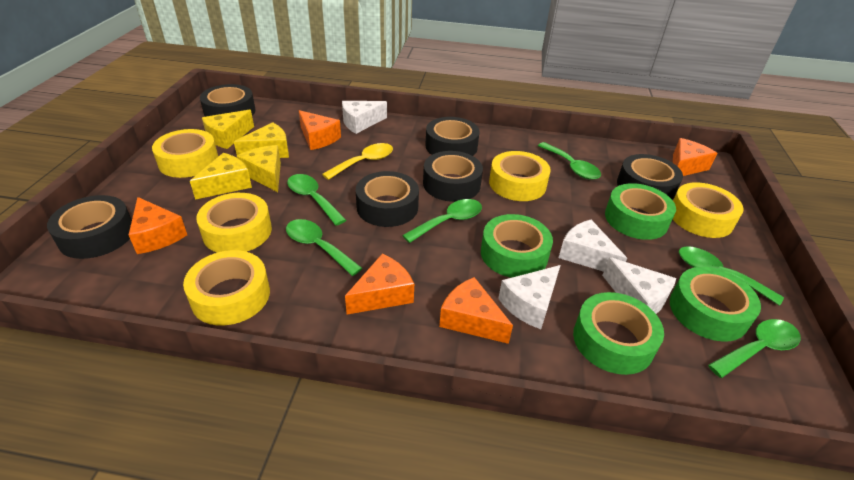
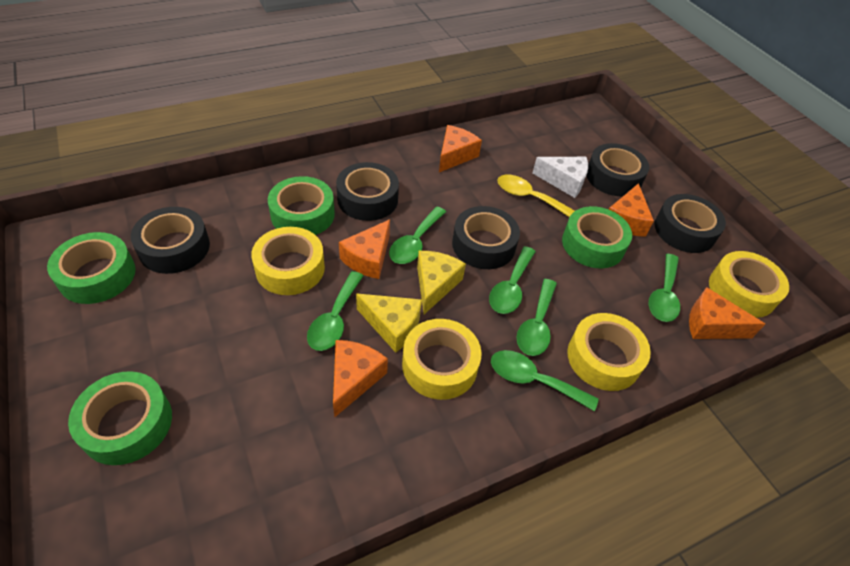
black tape: [47,195,132,259] [200,84,255,117] [356,171,419,227] [423,151,483,202] [425,117,480,156] [617,154,683,200] = 6 -> [131,207,210,274] [336,162,399,221] [452,206,520,269] [586,143,649,196] [654,194,726,253] = 5
white cheese: [342,101,387,134] [498,265,560,329] [558,220,627,272] [602,257,676,314] = 4 -> [532,157,588,198] = 1
yellow cheese: [190,153,252,200] [202,110,254,149] [234,122,289,158] [237,145,281,192] = 4 -> [356,294,422,353] [417,251,466,314] = 2
yellow tape: [152,129,218,178] [183,250,270,325] [196,193,272,253] [489,151,551,201] [673,182,744,238] = 5 -> [251,227,325,295] [402,319,482,400] [567,313,651,391] [709,251,789,318] = 4

